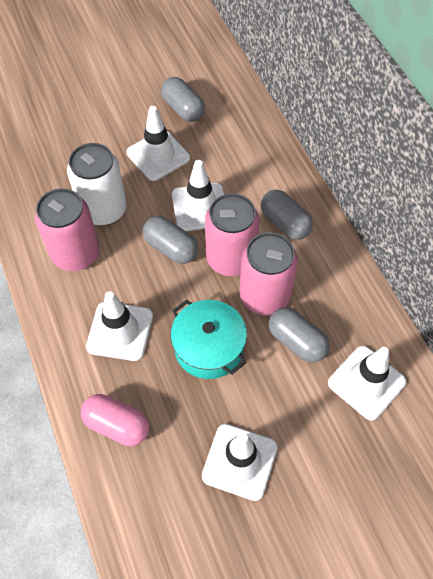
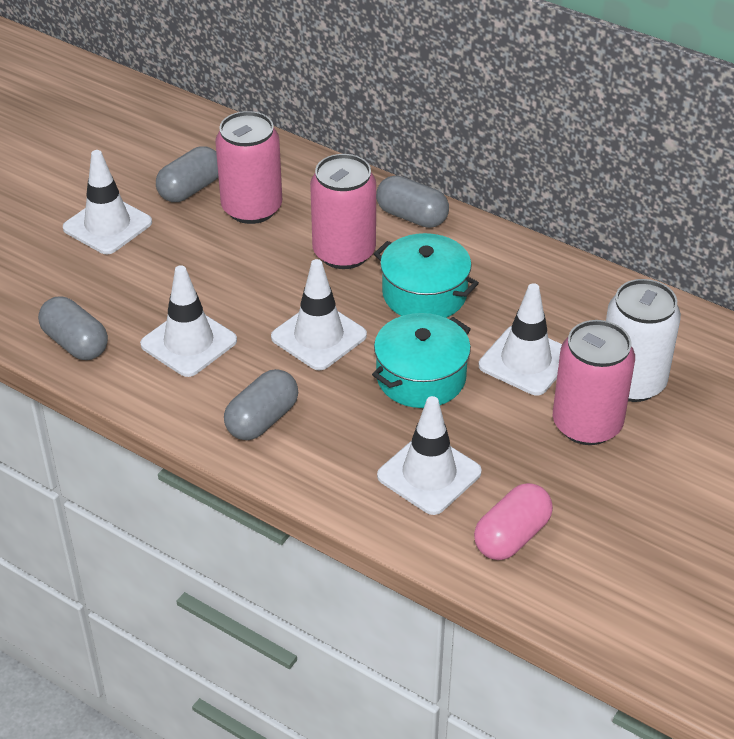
turquoise pot: [171,300,247,379] = 1 -> [372,313,471,408] [374,233,479,318] = 2

